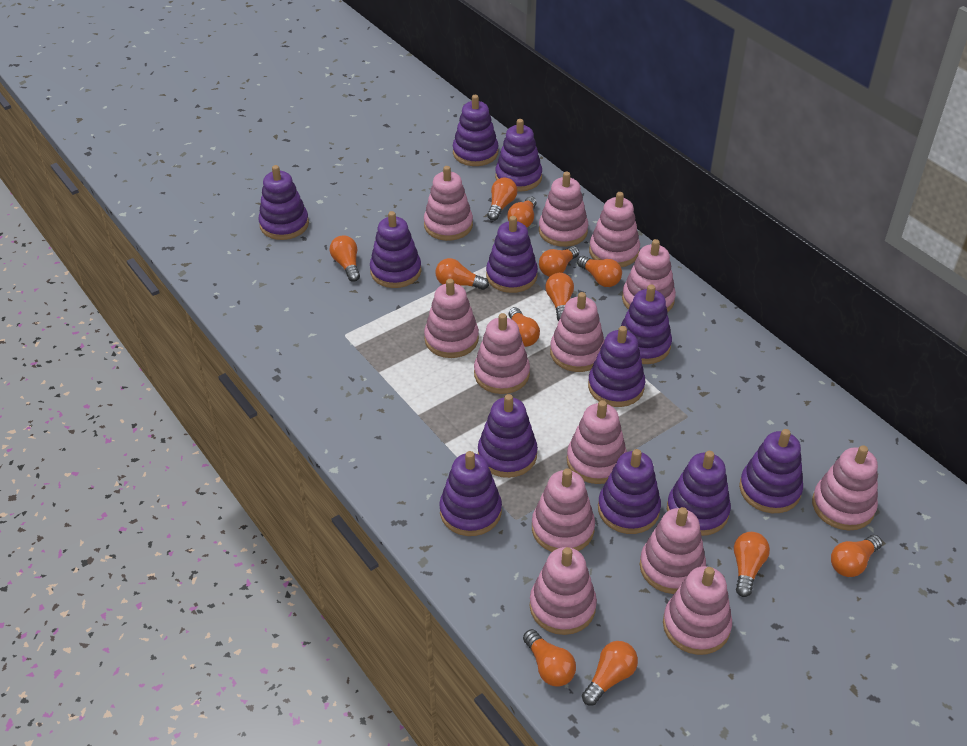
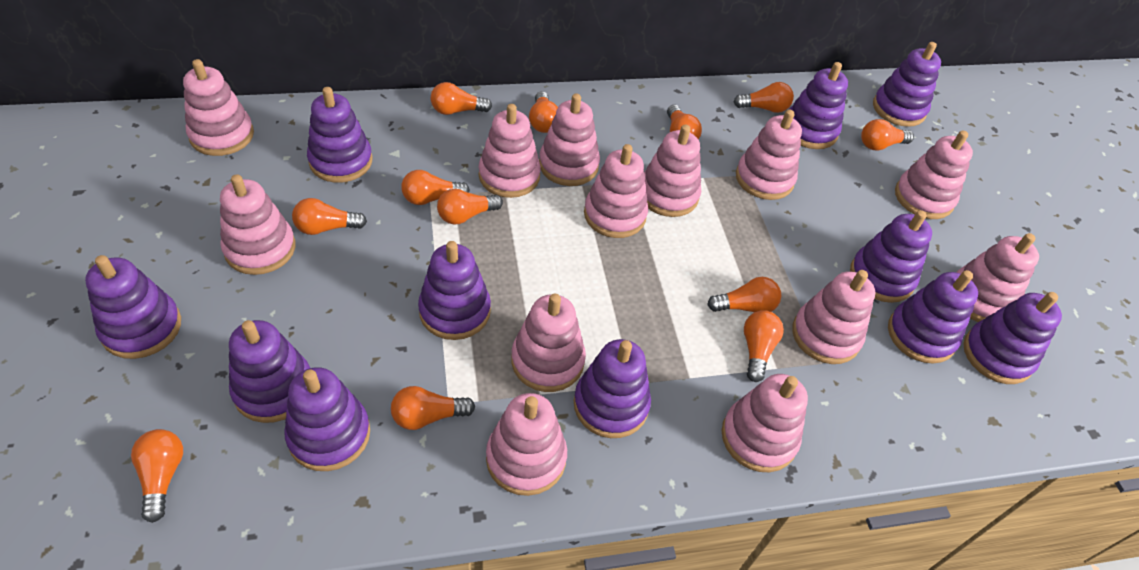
purple stacking toy: [258,165,309,240] [370,211,421,288] [439,451,502,536] [453,95,498,166] [478,394,538,478] [486,216,538,293] [495,119,542,192] [588,326,645,407] [598,449,661,534] [621,285,672,364] [667,451,731,536] [739,429,803,513] = 12 -> [85,255,181,359] [229,320,310,423] [284,367,370,471] [307,87,372,183] [418,241,491,340] [574,339,651,438] [789,62,848,149] [850,210,932,303] [873,42,941,127] [888,270,978,364] [964,292,1062,384] = 11

